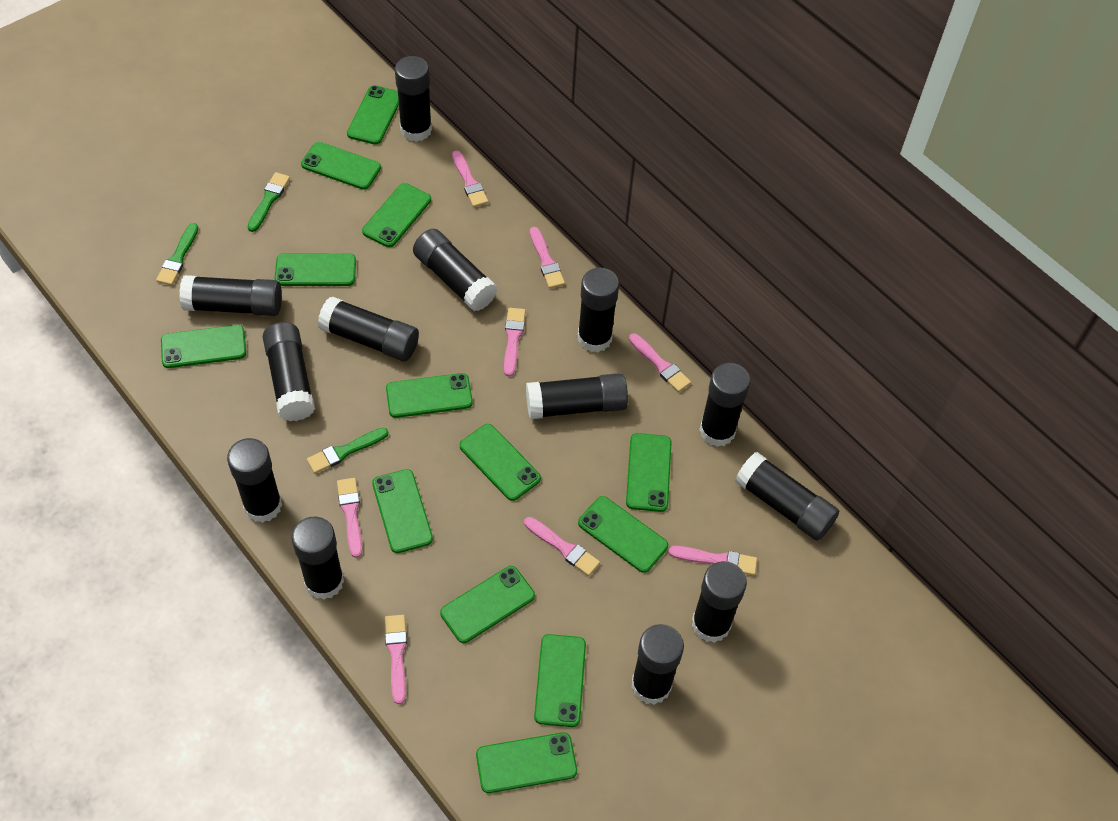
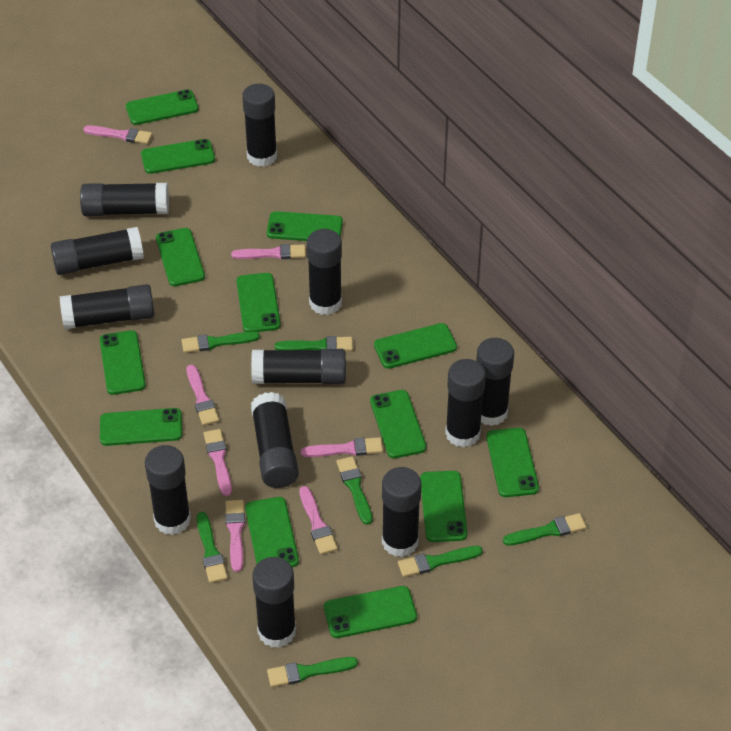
black glue stick: [179,275,282,316] [227,438,282,523] [263,322,315,421] [291,517,344,600] [318,297,419,361] [395,56,432,142] [413,229,497,311] [526,373,628,419] [578,268,619,352] [631,624,684,705] [692,561,747,643] [699,363,750,447] [735,452,839,541] = 13 -> [51,227,144,275] [60,284,154,329] [80,183,169,216] [145,445,191,535] [242,84,277,167] [251,349,346,384] [251,392,299,488] [252,557,296,648] [307,229,342,315] [382,467,421,557] [445,359,486,448] [476,338,514,426] = 12
green brush: [156,223,198,285] [248,172,290,232] [307,428,388,473] = 3 -> [182,332,260,353] [197,512,228,583] [267,657,358,687] [275,336,353,351] [336,456,372,525] [398,546,483,577] [503,513,586,546] = 7
pink brush: [337,478,362,558] [385,615,407,704] [452,150,488,207] [504,308,526,377] [524,517,600,576] [530,227,565,288] [629,333,691,392] [668,546,757,575] = 8 -> [83,125,152,144] [187,364,219,426] [204,429,232,496] [225,500,245,572] [231,244,306,259] [299,486,337,555] [301,437,383,457] = 7

